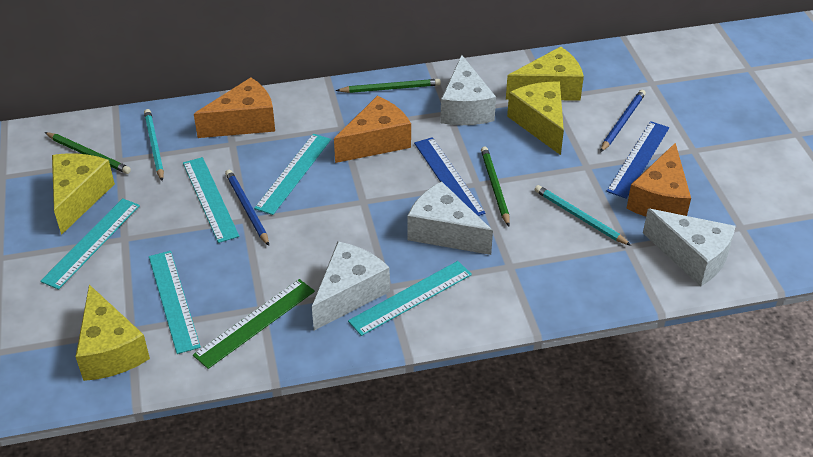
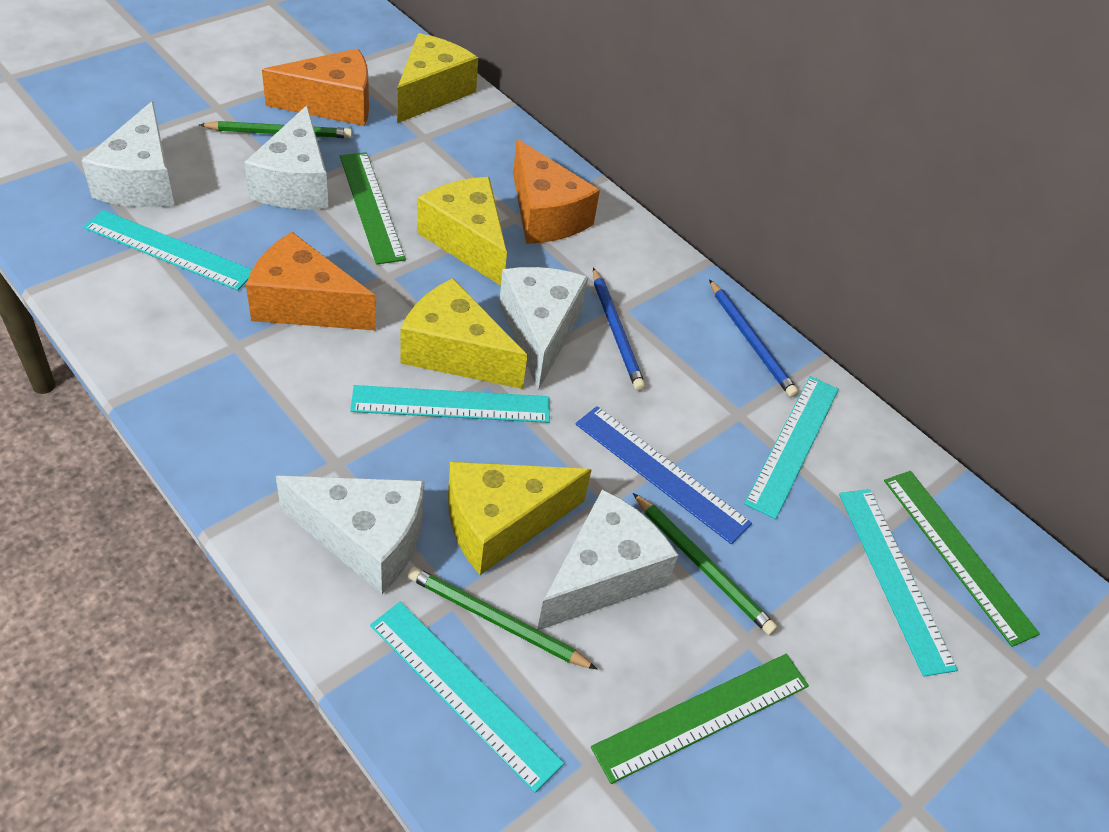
blue ruler: [414,137,485,216] [607,121,669,199] = 2 -> [576,406,752,544] = 1
green ruler: [193,279,315,369] = 1 -> [340,152,406,265] [591,654,809,784] [884,471,1040,647] = 3
turquoise pencil: [144,109,164,181] [534,185,631,246] = 2 -> none = 0
white cheese: [312,241,390,330] [407,181,493,255] [440,55,496,125] [643,209,736,286] = 4 -> [81,101,175,207] [244,105,329,209] [276,476,424,594] [499,267,588,390] [537,489,678,630] = 5

